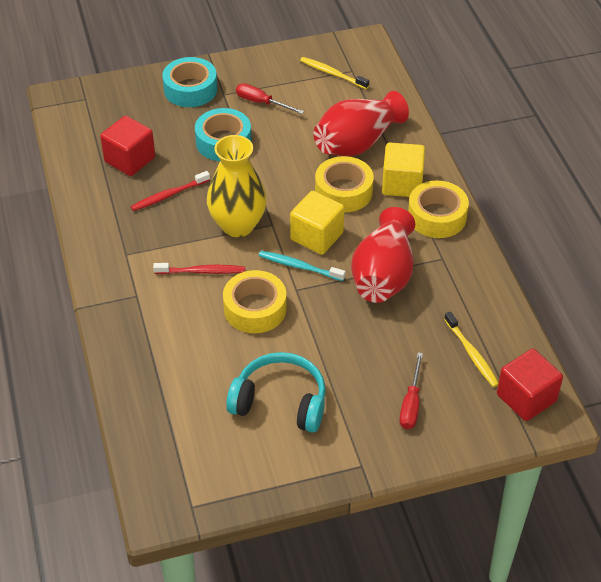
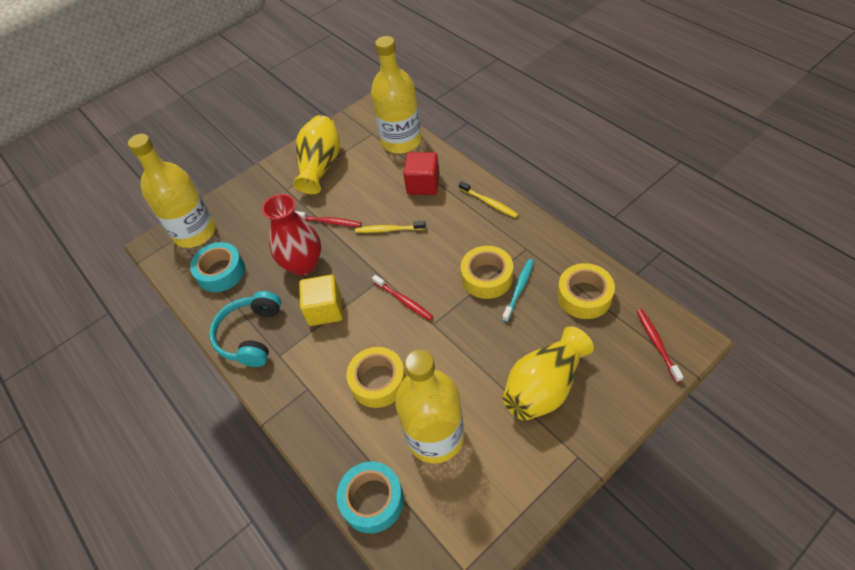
red cube: [100,116,155,176] [497,349,563,421] = 2 -> [403,152,440,195] = 1
red screwdriver: [236,83,304,114] [400,352,423,429] = 2 -> none = 0
red toothbrush: [130,171,210,211] [153,263,245,274] = 2 -> [295,211,361,227] [372,275,433,321] [637,309,683,382] = 3
red vase: [313,91,409,156] [351,207,415,303] = 2 -> [262,194,321,276] = 1
yellow bottle: none = 0 -> [128,134,216,248] [371,36,421,154] [395,350,464,464] = 3
yellow cube: [290,191,344,255] [382,143,425,197] = 2 -> [299,275,343,326] = 1
yellow vase: [207,135,267,237] = 1 -> [293,115,340,194] [503,326,594,421] = 2

